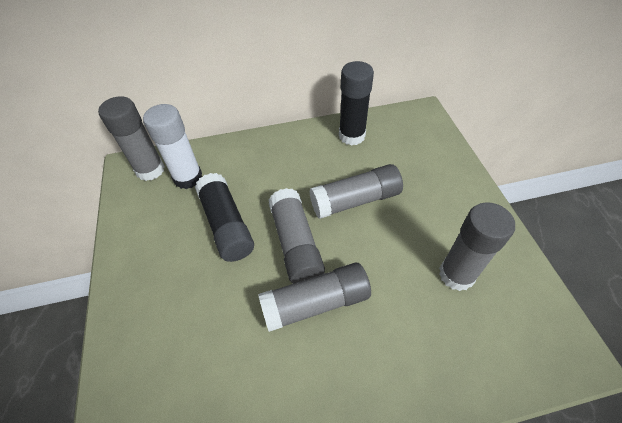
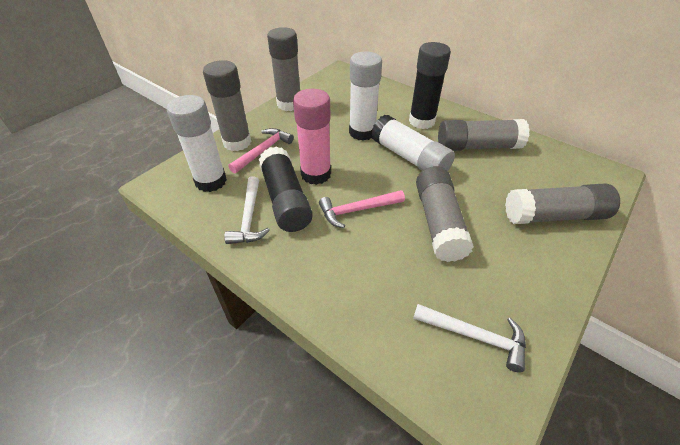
pink glue stick: none = 0 -> [293,89,331,185] = 1
pink hammer: none = 0 -> [228,128,294,174] [319,190,405,228] = 2
white glue stick: [143,104,202,189] = 1 -> [167,95,227,192] [349,52,382,141] [371,115,455,171] = 3
white hammer: none = 0 -> [224,176,270,244] [413,304,526,373] = 2

